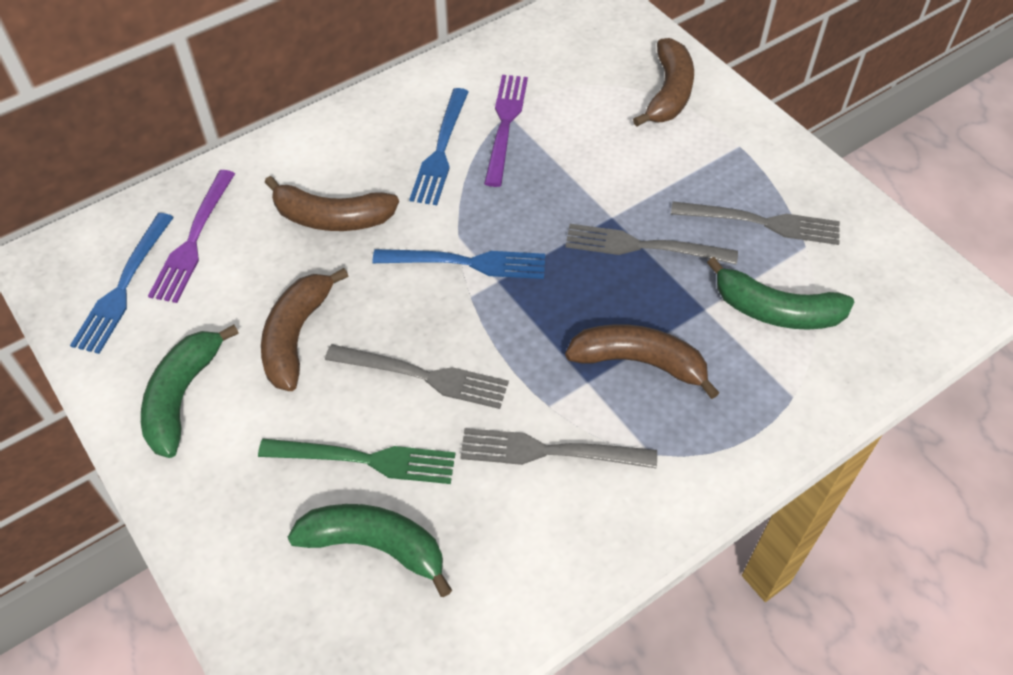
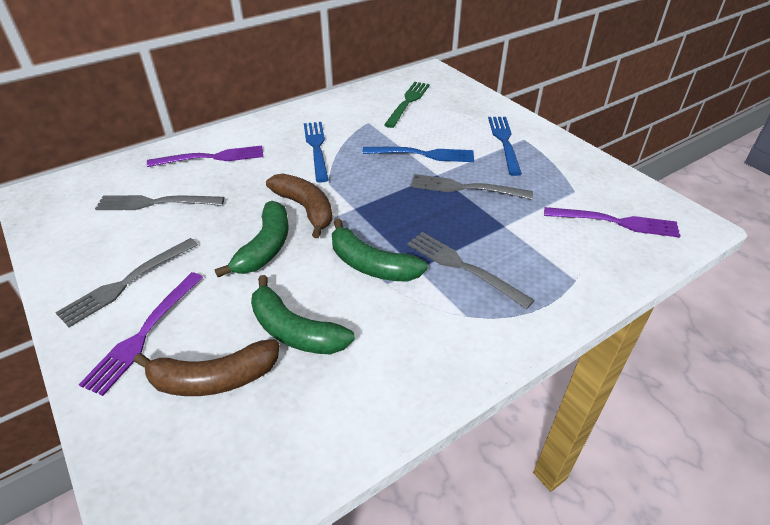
brown banana: [261,268,348,391] [265,176,399,231] [565,324,720,399] [633,38,694,127] = 4 -> [134,339,279,396] [266,173,332,238] = 2
purple fork: [148,170,235,303] [484,75,528,187] = 2 -> [78,272,203,396] [147,145,263,167] [544,207,681,238] = 3

